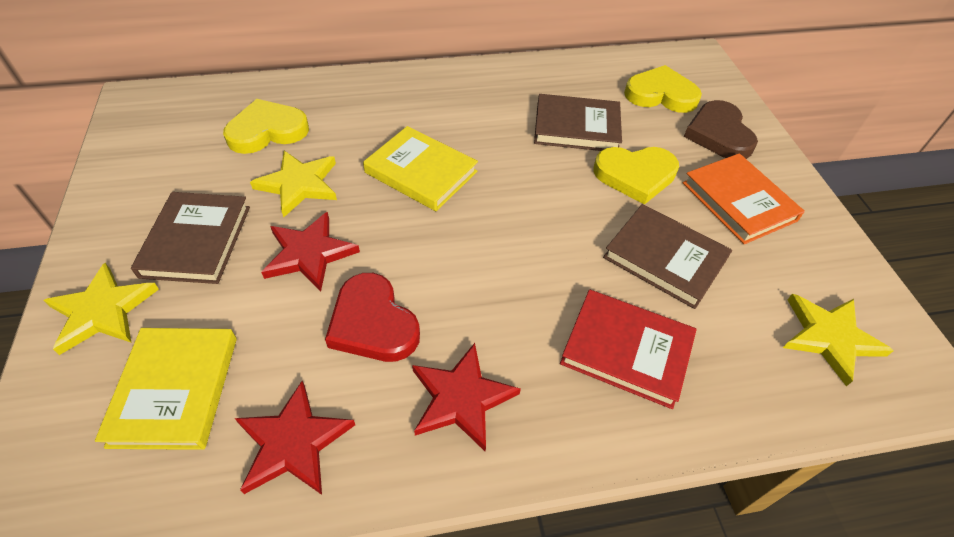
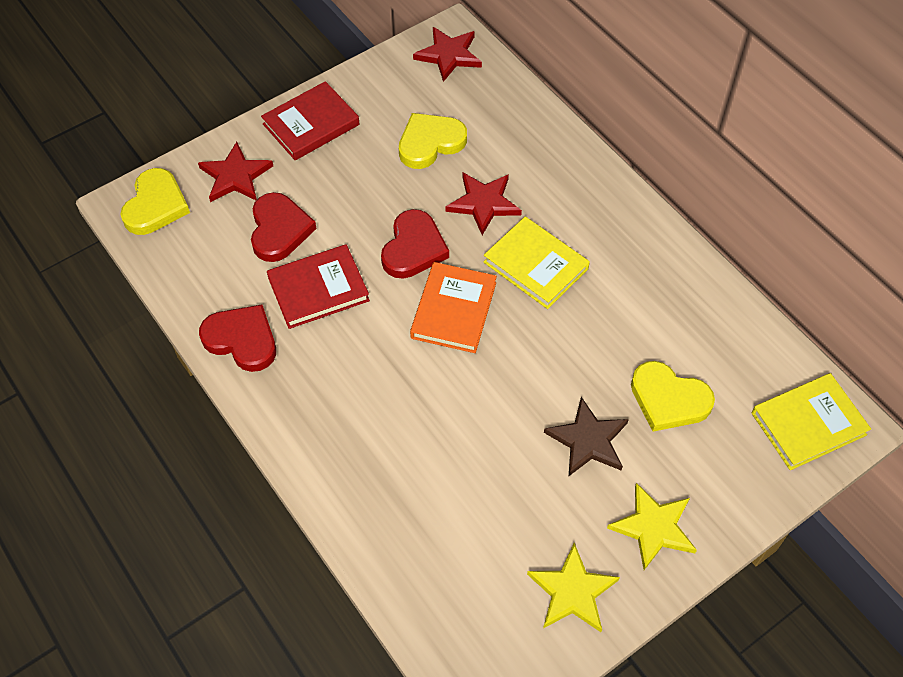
brown book: [131,192,250,284] [534,94,622,151] [603,204,732,309] = 3 -> none = 0
brown heart: [684,100,758,159] = 1 -> none = 0
brown star: none = 0 -> [544,397,629,476] = 1
red book: [560,290,697,409] = 1 -> [261,81,359,160] [267,244,370,329] = 2
red heart: [325,273,420,362] = 1 -> [199,305,276,372] [251,192,317,262] [381,209,449,279] = 3
yellow star: [44,263,159,355] [250,151,337,217] [783,294,894,386] = 3 -> [527,543,620,632] [607,483,697,570] = 2

